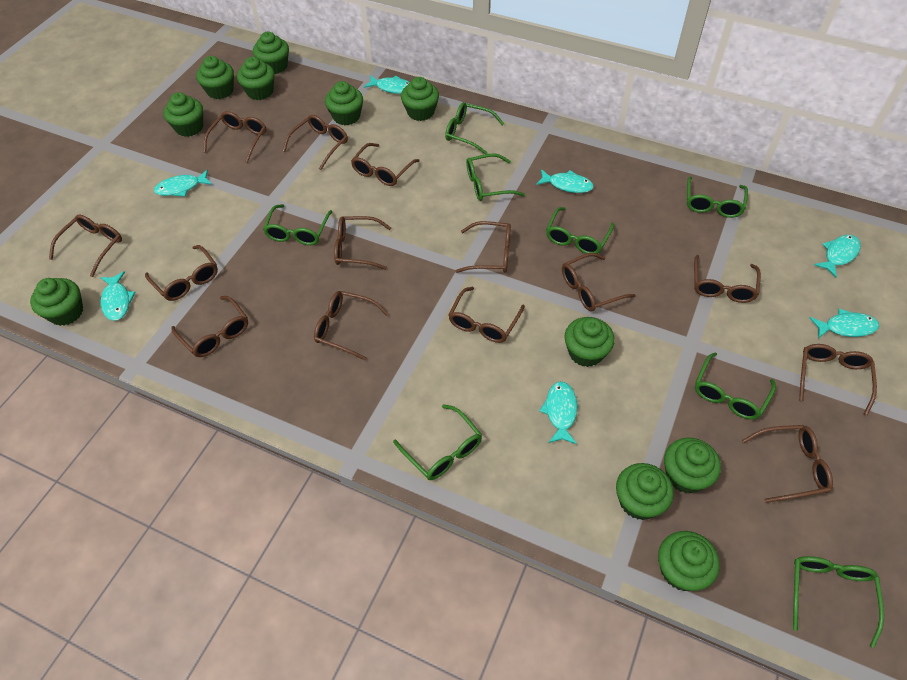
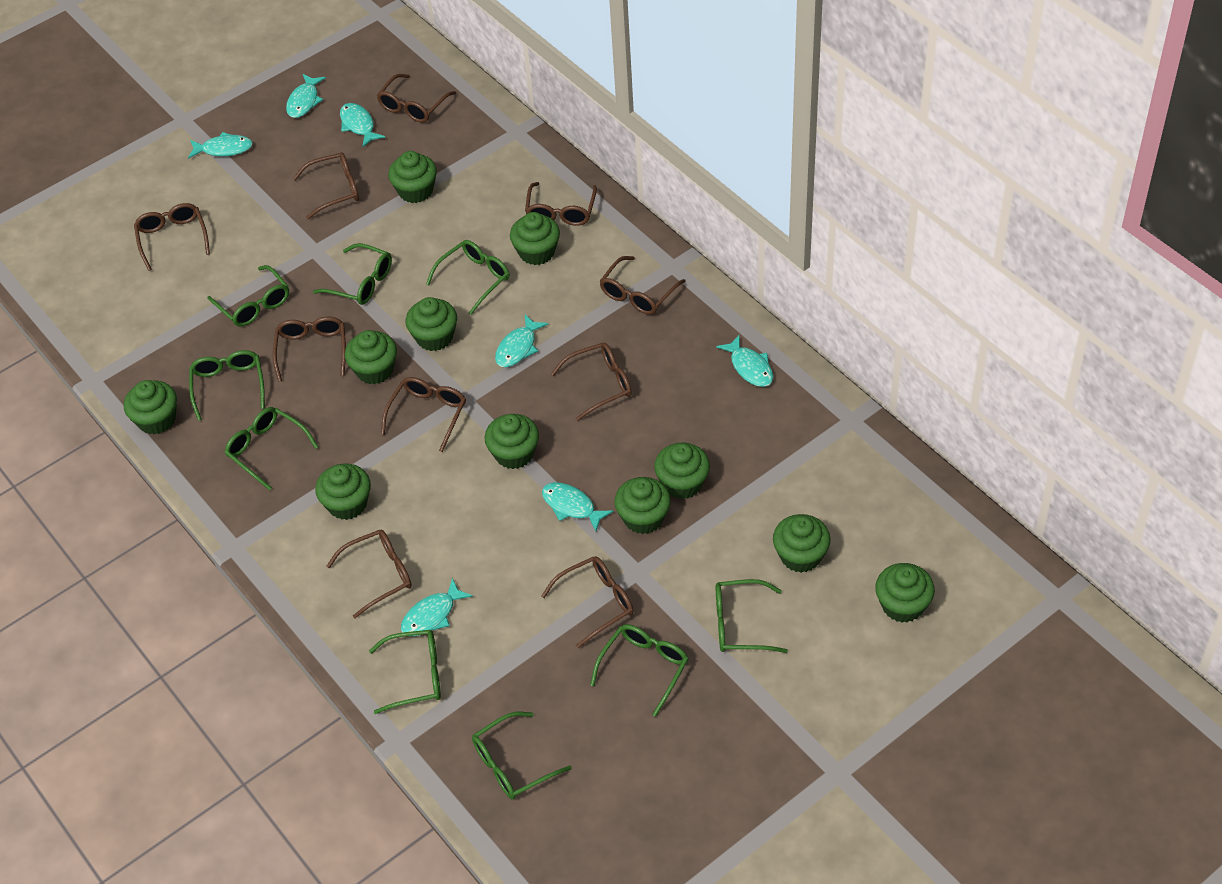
brown glasses: [49,215,122,277] [145,245,218,301] [171,296,248,357] [203,111,266,163] [283,115,348,170] [314,291,389,361] [334,216,391,270] [351,143,420,186] [449,287,525,343] [455,221,511,273] [562,253,636,312] [694,255,761,303] [742,425,833,503] [799,344,877,416] = 14 -> [134,203,210,271] [273,317,346,382] [293,152,359,219] [326,529,412,618] [377,74,456,123] [381,377,466,452] [525,182,597,226] [541,556,633,648] [551,342,632,421] [600,256,686,315] = 10
green glasses: [263,204,333,245] [393,404,482,480] [445,102,504,154] [466,153,525,201] [546,207,614,254] [687,177,748,218] [695,352,776,420] [793,556,884,648] = 8 -> [189,350,265,421] [207,265,289,327] [225,407,318,490] [313,243,392,305] [369,630,441,714] [426,240,510,315] [472,712,572,799] [590,624,689,717] [716,579,788,653] = 9

